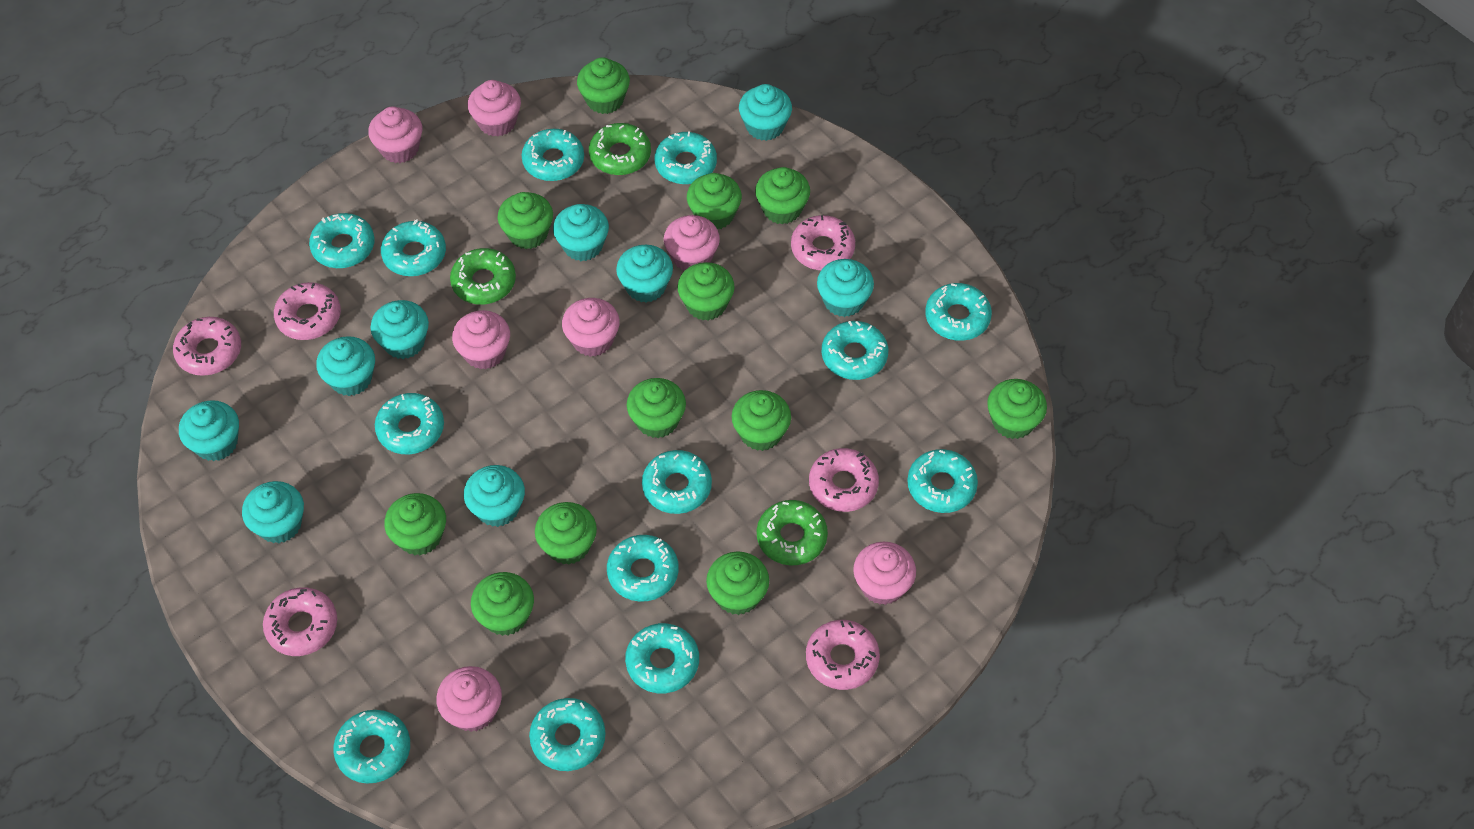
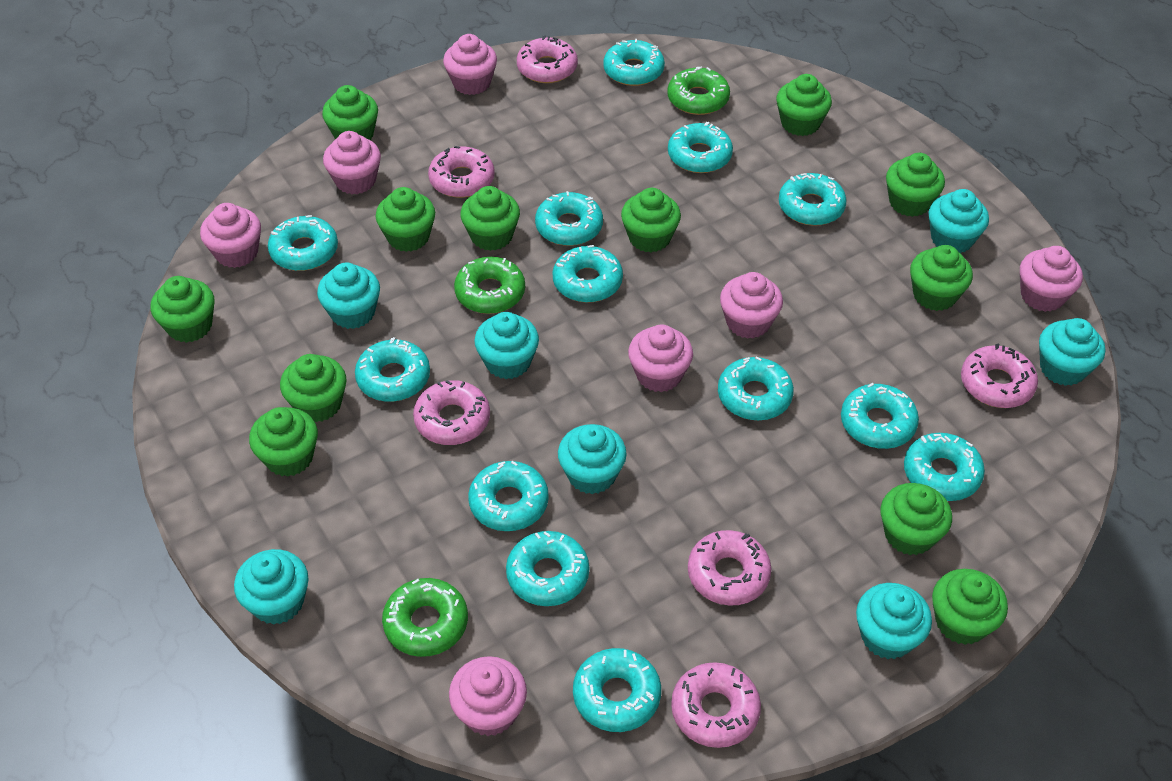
turquoise cupcake: [179,400,239,461] [242,481,304,543] [316,336,375,396] [370,300,429,359] [464,465,525,527] [553,204,609,261] [616,245,673,303] [739,84,792,141] [817,259,874,317] = 9 -> [234,549,309,625] [317,263,380,329] [474,312,539,379] [558,424,627,494] [856,583,932,659] [928,189,989,253] [1039,318,1105,386] = 7

